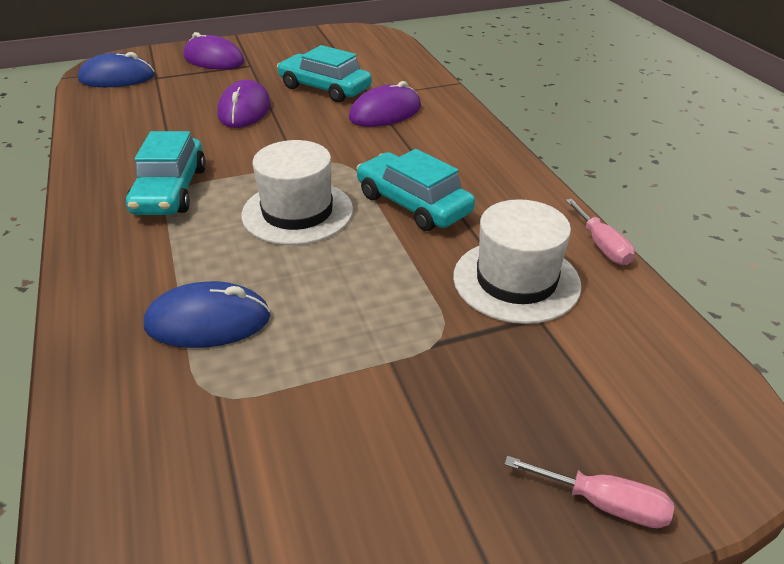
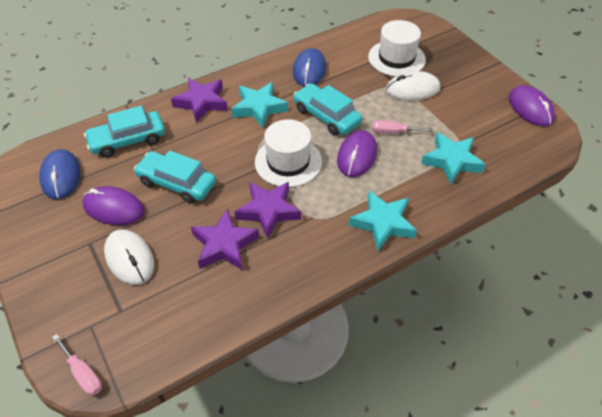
purple star: none = 0 -> [171,78,228,123] [191,209,259,270] [235,182,301,239] = 3
turquoise star: none = 0 -> [231,82,288,128] [349,191,417,251] [421,132,486,184] = 3
white mouse: none = 0 -> [104,229,154,285] [386,71,440,101] = 2

